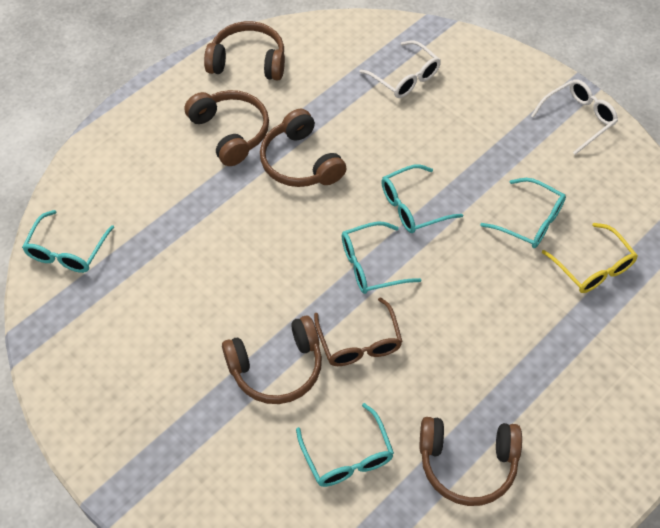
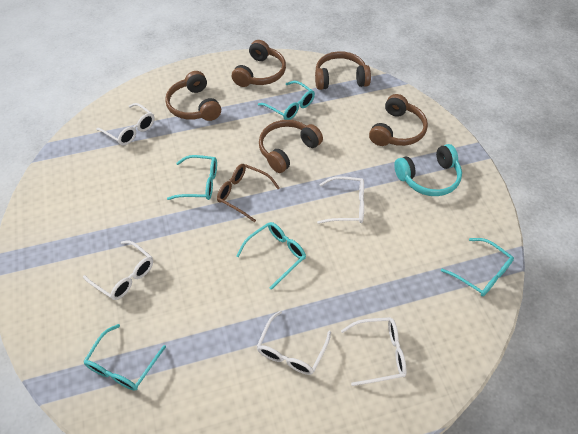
turquoise headphones: none = 0 -> [394,144,462,196] = 1
white glasses: [360,40,441,98] [531,79,618,155] = 2 -> [83,241,153,300] [96,103,155,145] [257,310,331,375] [317,176,364,224] [341,317,407,386] = 5
yellow glasses: [542,223,638,293] = 1 -> none = 0

